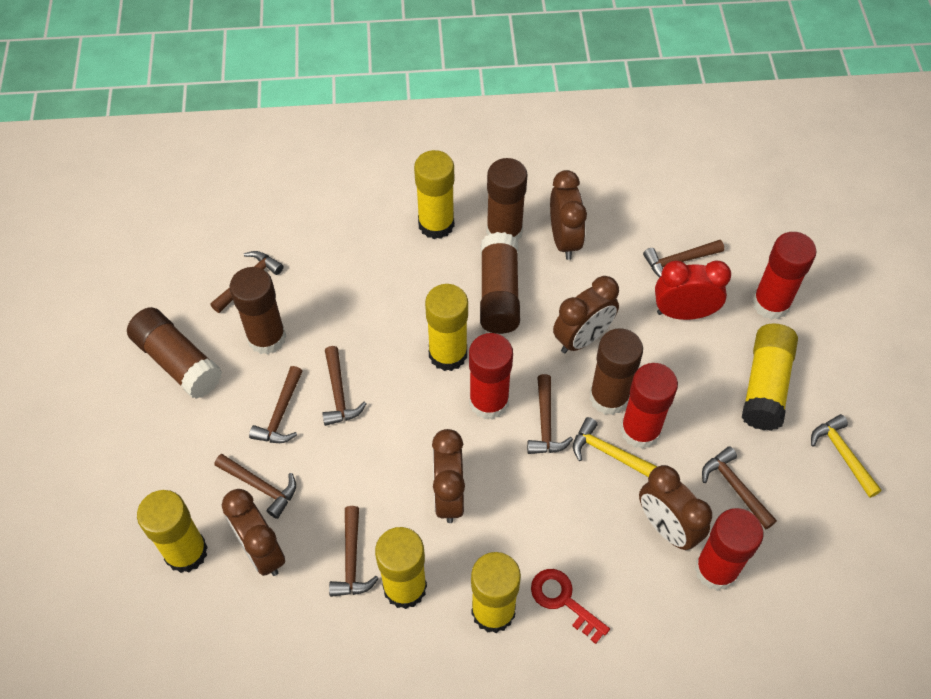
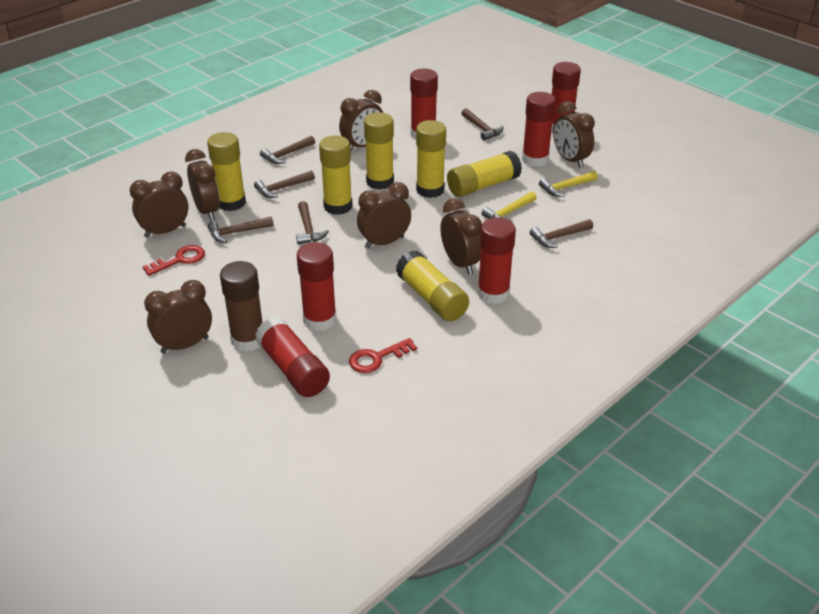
brown clock: [222,489,285,576] [432,429,465,523] [550,170,587,260] [553,276,619,353] [639,465,712,550] = 5 -> [130,172,189,238] [144,280,212,353] [185,149,220,221] [339,90,383,152] [357,182,411,249] [440,198,482,274] [553,101,595,168] = 7
brown glue stick: [127,307,222,399] [230,267,286,355] [480,232,520,334] [486,158,528,241] [590,328,643,415] = 5 -> [220,261,263,352] = 1
brown hammer: [210,251,284,313] [214,454,296,519] [249,366,303,443] [322,346,366,426] [329,506,379,597] [527,374,573,454] [643,240,724,278] [702,446,777,529] = 8 -> [208,216,274,243] [254,170,315,198] [260,136,315,164] [296,201,329,244] [461,108,503,141] [530,219,593,248] = 6
red clock: [655,260,731,320] = 1 -> none = 0
red glue stick: [469,333,513,420] [620,363,678,449] [695,508,764,591] [752,232,817,320] = 4 -> [255,317,330,397] [297,242,336,331] [410,68,438,139] [477,217,516,304] [522,92,556,167] [551,62,581,131] = 6
red key: [531,569,610,644] = 1 -> [143,245,205,276] [349,338,417,373] = 2

